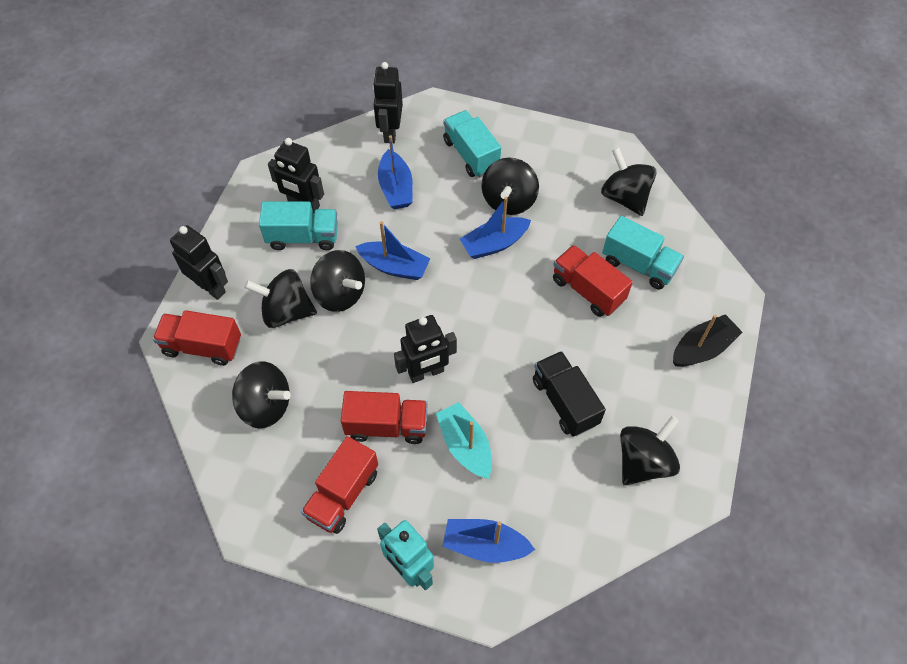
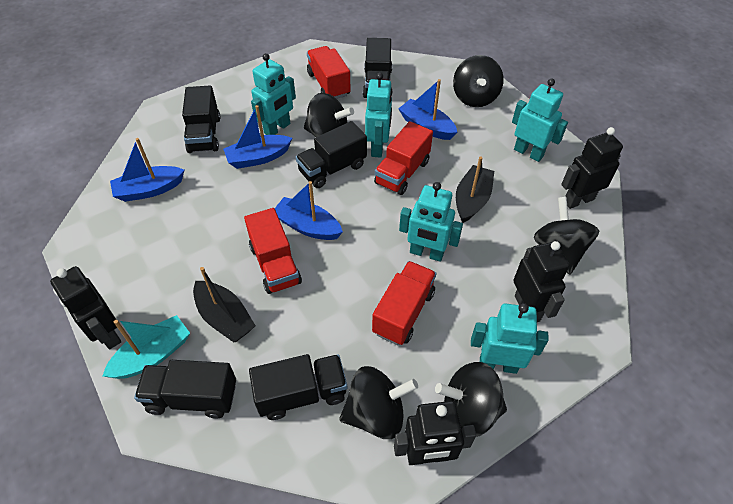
black boat: [673,314,742,367] = 1 -> [193,267,256,342] [456,157,494,223] = 2
black spinning top: [232,361,291,428] [244,269,317,328] [310,250,365,312] [481,158,539,215] [601,148,656,216] [620,416,680,485] = 6 -> [304,93,354,137] [339,366,418,439] [435,362,507,437] [453,55,504,107] [534,197,599,275] = 5
black truck: [533,351,606,437] = 1 -> [134,360,236,419] [182,86,220,153] [249,354,347,420] [296,121,367,188] [363,38,392,98] = 5
turquoise robot: [377,520,434,590] = 1 -> [251,53,296,135] [365,73,392,158] [399,182,463,262] [471,303,549,374] [512,78,568,162] = 5
turquoise truck: [259,201,338,250] [443,110,501,178] [602,216,684,290] = 3 -> none = 0

